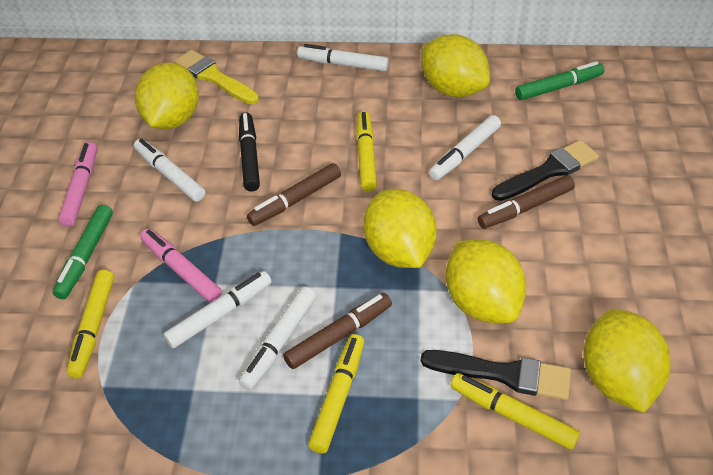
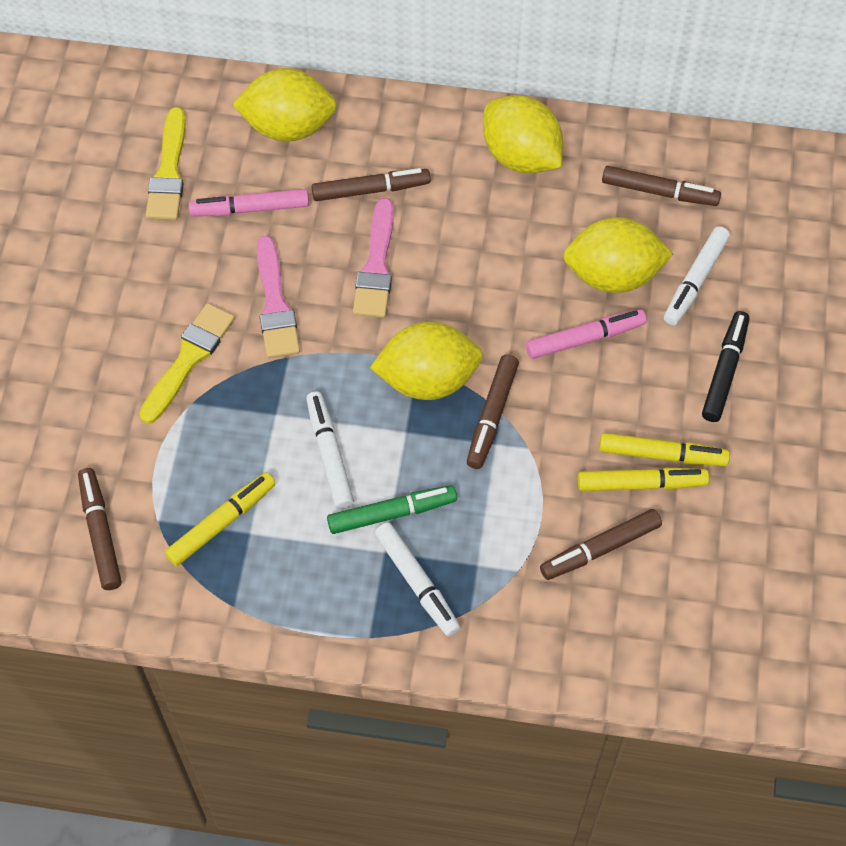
black brush: [420,350,571,400] [492,140,599,201] = 2 -> none = 0
brown marker: [247,163,341,226] [283,293,392,369] [478,175,575,229] = 3 -> [78,468,122,590] [312,168,431,201] [467,354,519,469] [540,509,662,580] [602,166,721,206] = 5
green marker: [53,205,113,299] [515,61,605,100] = 2 -> [327,485,457,534] = 1
pink brush: none = 0 -> [257,236,300,358] [353,198,394,318] = 2
white marker: [134,139,205,202] [163,271,272,349] [239,287,316,390] [297,44,389,71] [429,115,501,180] = 5 -> [306,391,354,509] [375,522,461,636] [664,226,730,326] = 3
yellow brush: [174,50,259,104] = 1 -> [139,303,235,424] [146,107,186,220] = 2
yellow lemon: [135,63,199,129] [364,189,437,268] [421,34,490,97] [446,239,526,323] [584,309,671,413] = 5 -> [232,68,337,142] [370,322,483,400] [483,95,563,173] [564,217,673,293] = 4
yellow marker: [66,270,114,379] [308,334,364,453] [356,111,377,191] [450,373,580,450] = 4 -> [165,472,276,566] [578,467,709,491] [599,433,730,466] = 3

